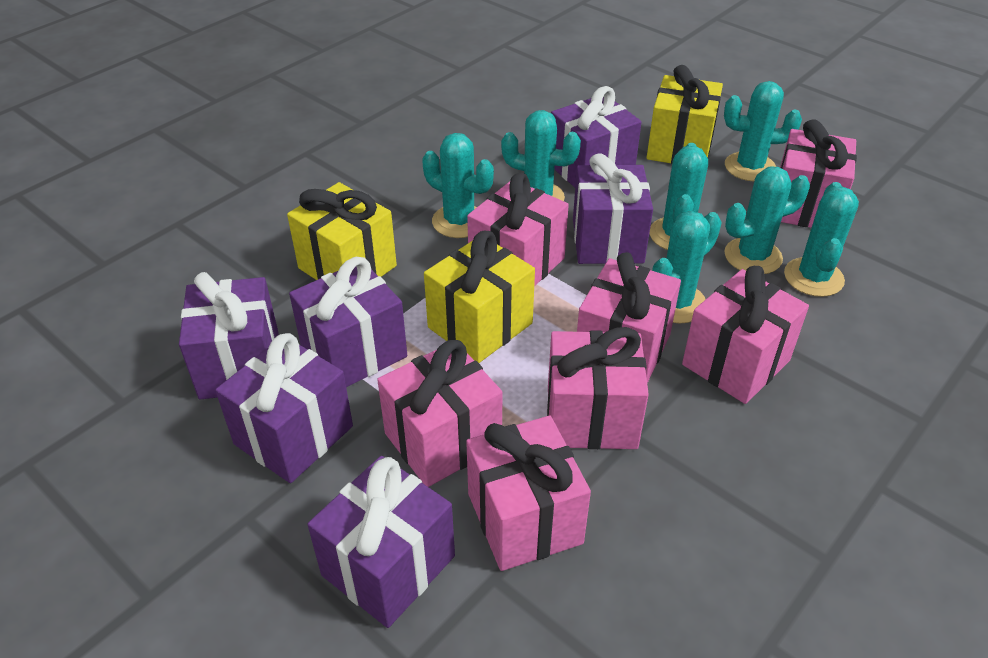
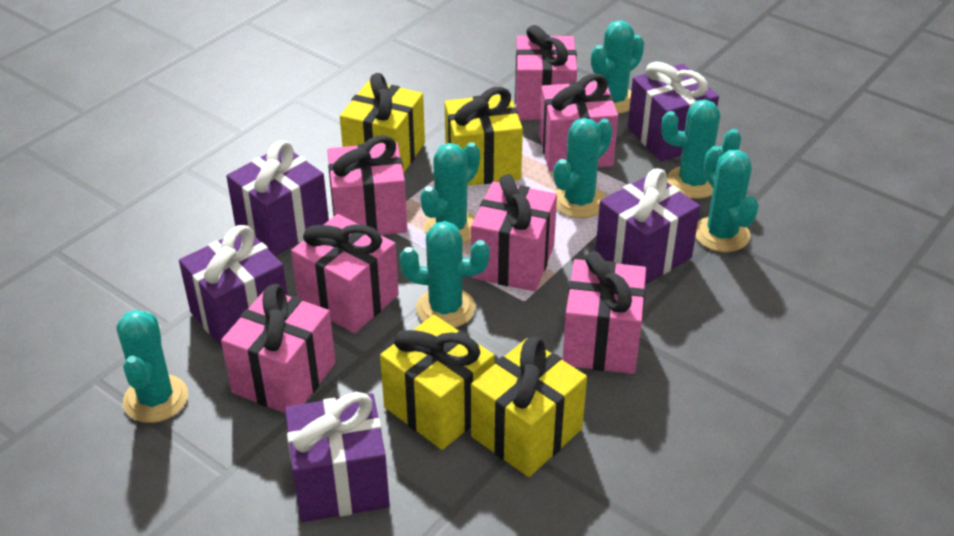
purple gift: [179,272,279,400] [215,333,353,483] [289,257,407,387] [307,456,455,628] [551,86,642,187] [573,153,653,264] = 6 -> [179,225,288,347] [226,140,329,256] [285,392,390,522] [595,168,700,284] [628,62,719,161] = 5
yellow gift: [287,182,397,280] [424,231,535,363] [647,65,723,164] = 3 -> [340,73,425,174] [380,315,495,450] [445,87,523,186] [471,337,587,477] = 4

